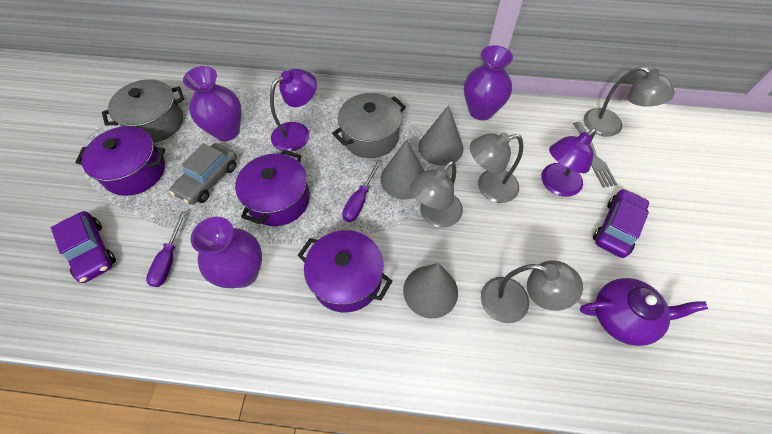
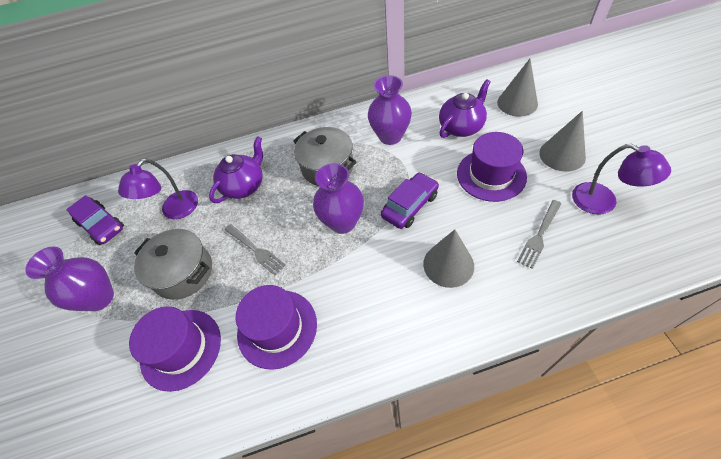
grey car: [170,143,237,205] = 1 -> none = 0
grey fork: [573,122,618,187] = 1 -> [224,224,286,276] [517,200,562,269] = 2
grey lamp: [410,161,463,228] [470,132,523,203] [481,260,583,323] [584,66,675,137] = 4 -> none = 0
purple hat: none = 0 -> [129,306,221,392] [235,285,317,370] [457,132,527,202] = 3
purple pot: [75,126,165,196] [235,150,310,226] [298,230,392,313] = 3 -> none = 0
purple screwdriver: [146,211,186,287] [342,161,381,222] = 2 -> none = 0
purple teapot: [580,278,708,346] = 1 -> [209,136,263,203] [439,79,491,138] = 2

